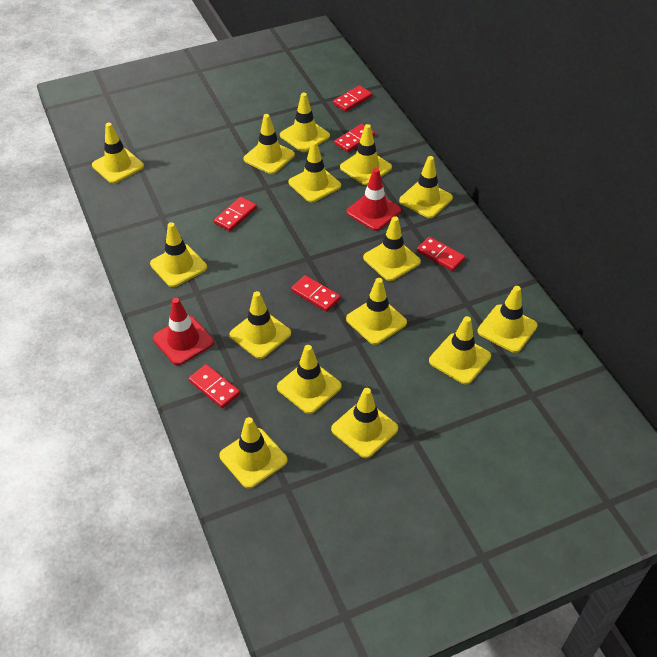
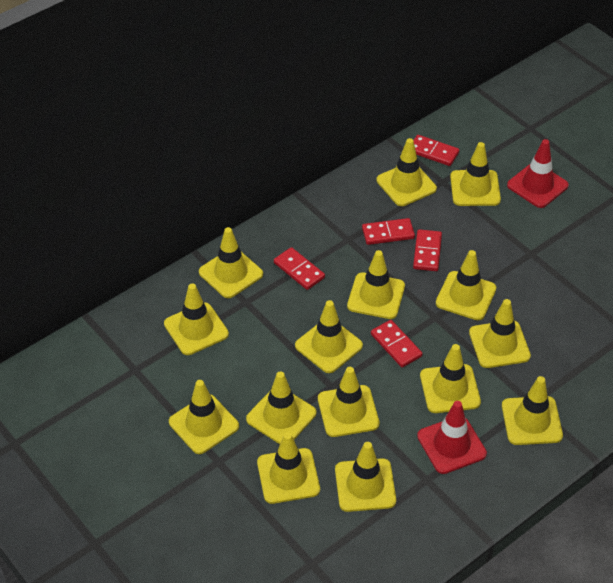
red domino: [188,364,240,408] [214,197,257,231] [291,275,341,312] [333,85,372,112] [334,124,375,152] [417,237,465,271] = 6 -> [274,247,325,290] [362,218,415,245] [371,320,422,367] [413,135,459,166] [413,229,442,271] = 5

